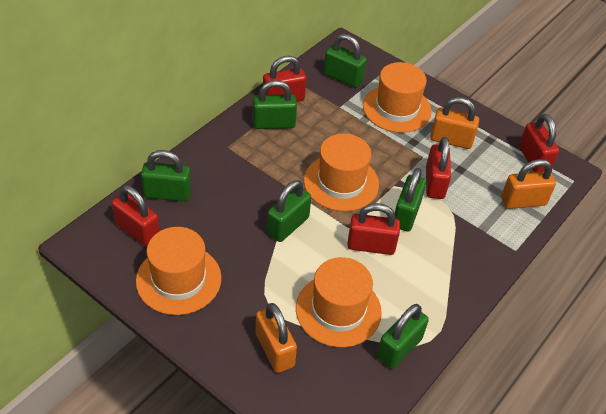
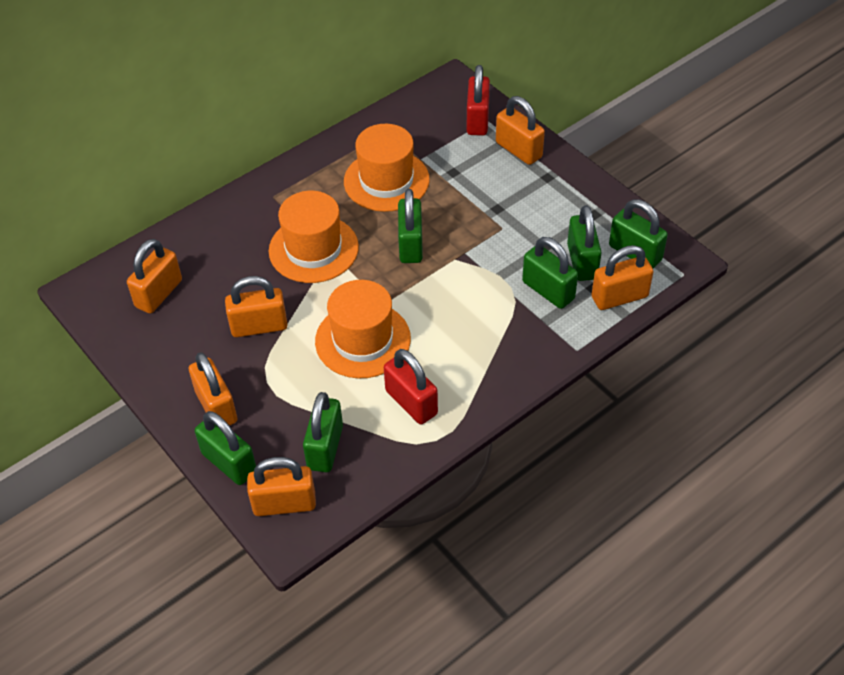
orange hat: [136,227,222,315] [296,257,382,347] [304,133,379,211] [363,62,432,133] = 4 -> [269,191,359,283] [315,280,411,378] [344,124,430,212] = 3
orange padlock: [256,303,297,373] [430,97,479,149] [501,159,556,209] = 3 -> [127,239,182,314] [189,352,237,426] [225,276,288,337] [247,457,316,516] [496,96,545,165] [592,245,653,310] = 6
red padlock: [112,185,160,247] [263,56,306,102] [347,203,400,255] [426,137,451,199] [519,114,559,172] = 5 -> [384,349,438,424] [467,65,490,136] = 2

